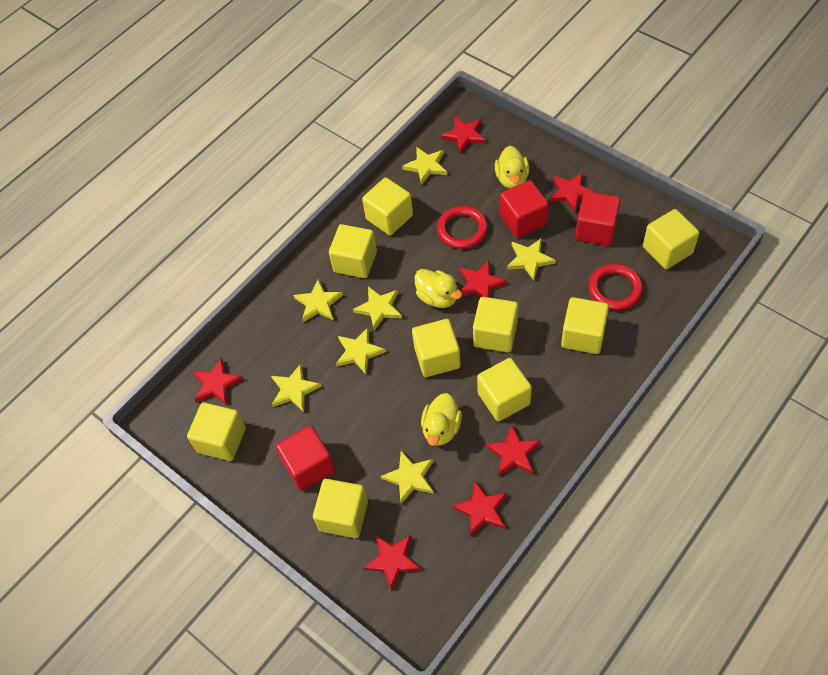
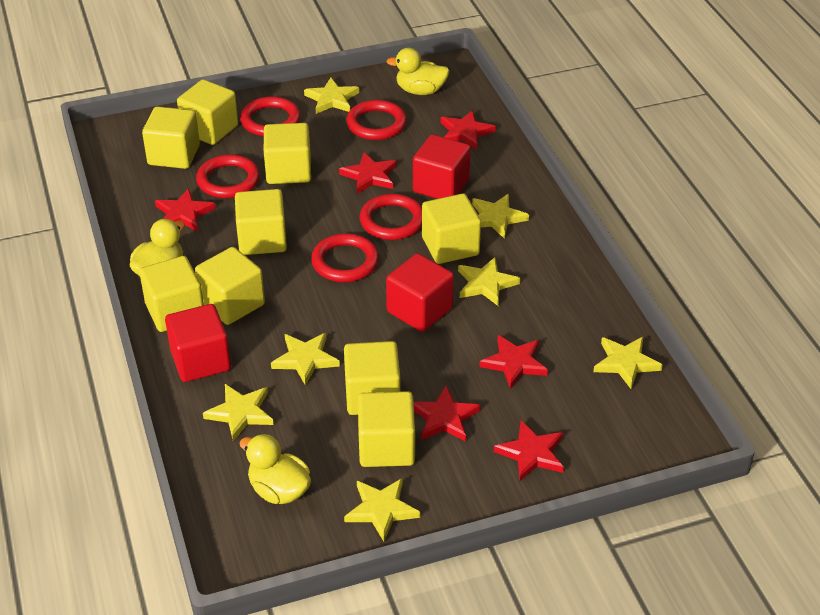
red ring: [437,206,488,249] [589,264,643,310] = 2 -> [196,154,260,198] [240,97,301,136] [311,233,379,282] [346,100,407,140] [360,194,422,240] = 5
red star: [193,358,243,405] [363,535,421,591] [441,117,486,153] [452,481,507,536] [460,260,507,297] [486,424,541,476] [549,173,596,213] = 7 -> [155,188,216,231] [339,152,397,194] [414,386,481,442] [440,110,496,149] [479,335,548,389] [494,421,564,481] = 6

